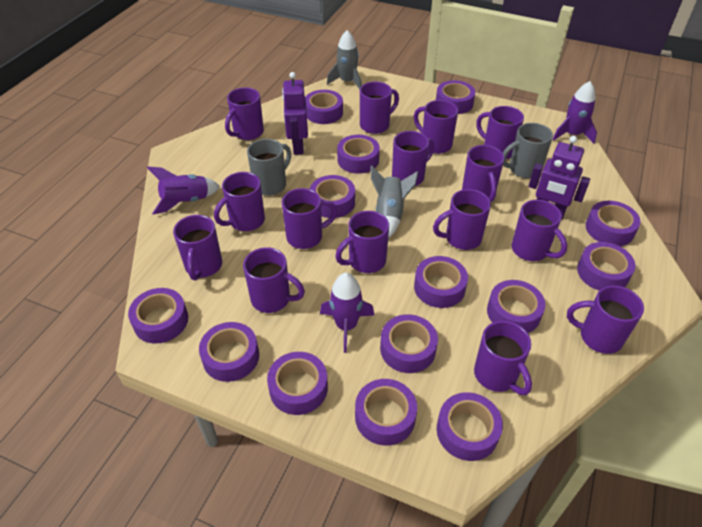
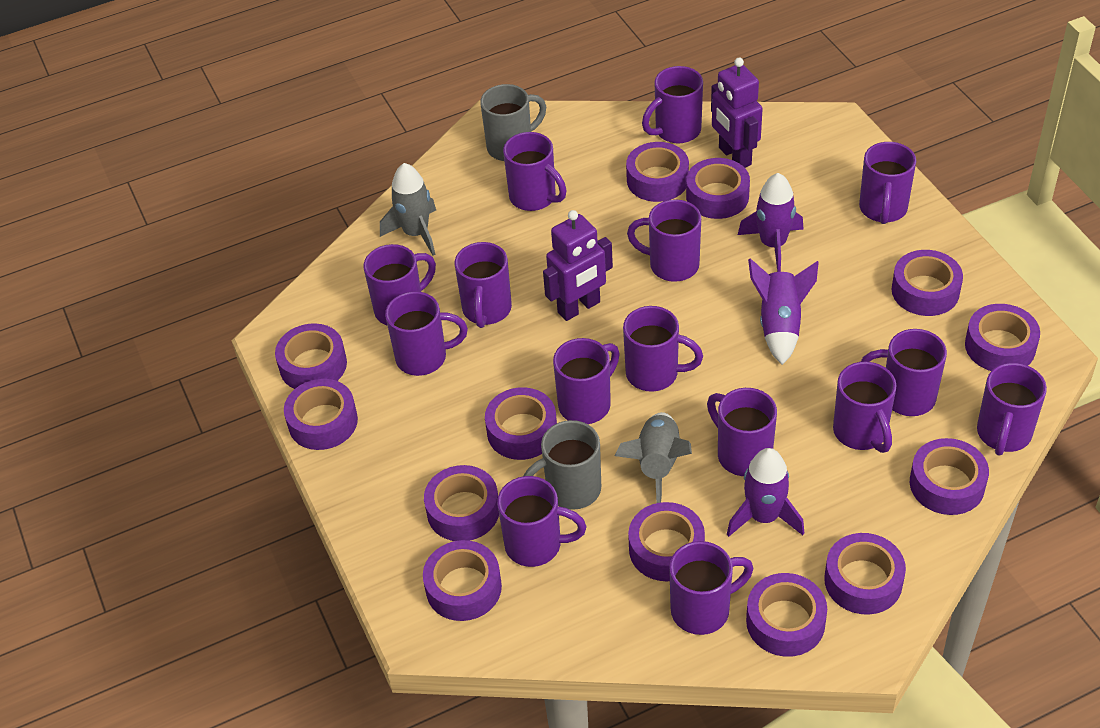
purple tape: [128,288,188,344] [199,322,259,382] [267,352,328,415] [305,90,343,124] [310,175,355,218] [337,135,380,174] [355,379,417,446] [380,314,438,373] [414,256,468,308] [436,80,475,114] [437,392,503,461] [487,280,545,333] [577,242,636,291] [586,201,641,246] = 14 -> [275,323,347,389] [284,379,358,450] [423,540,502,621] [424,465,499,541] [485,387,557,460] [626,142,689,202] [628,502,705,582] [686,158,750,219] [746,573,827,657] [824,533,906,615] [892,250,963,316] [910,438,989,515] [965,304,1040,371] = 13

